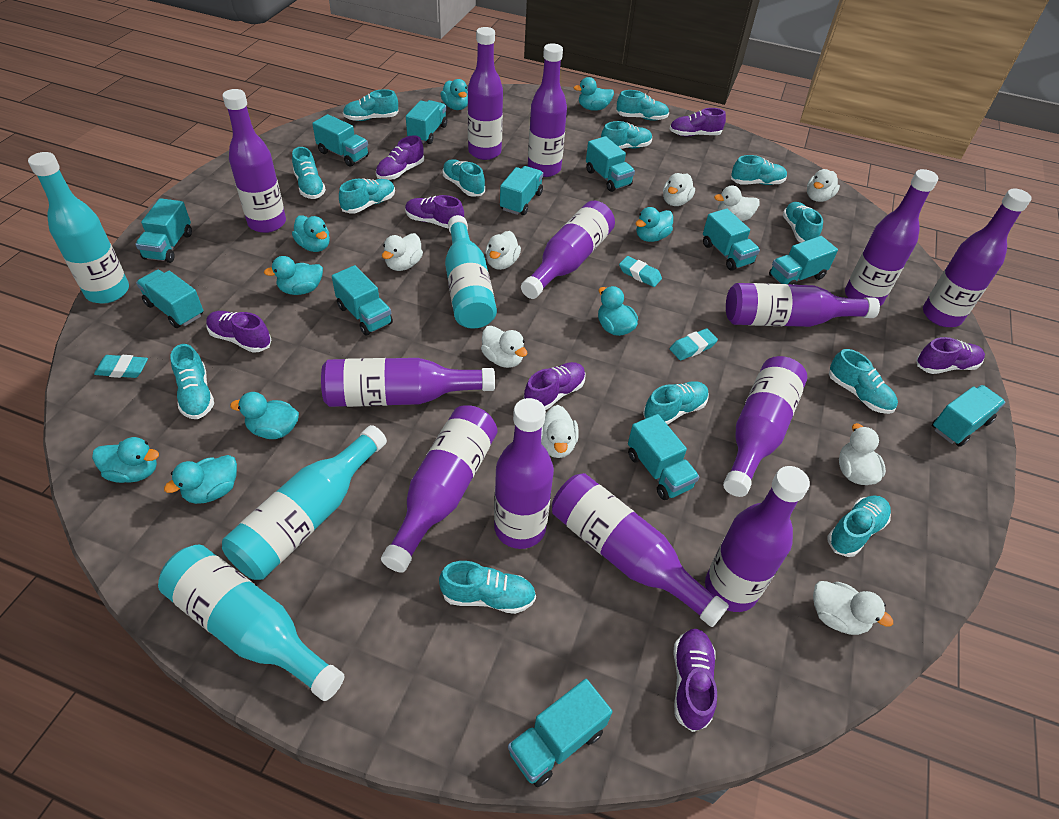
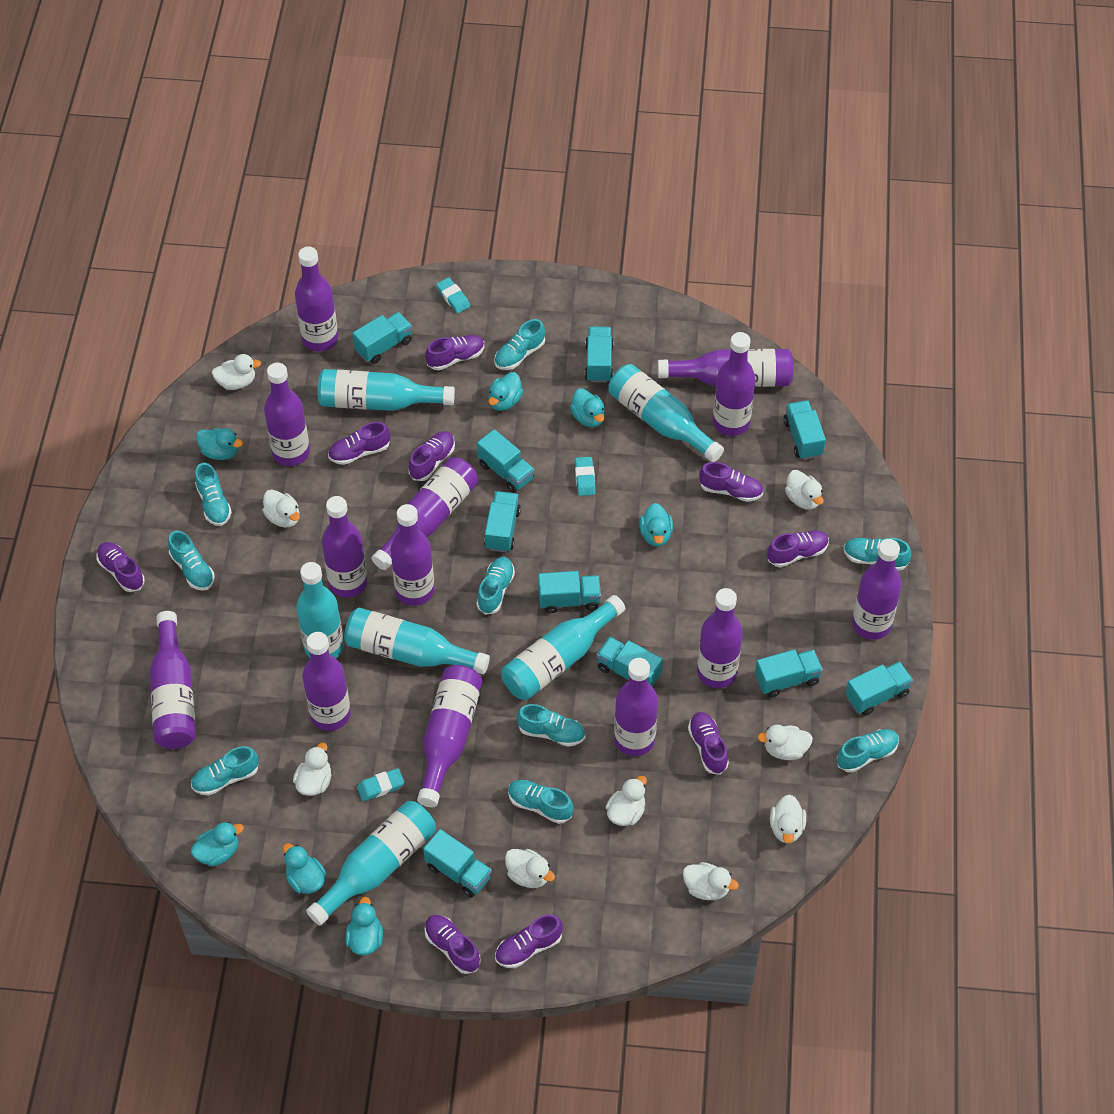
purple shoe: [206,311,271,353] [376,135,424,180] [405,195,464,229] [523,362,585,410] [670,108,726,136] [673,629,717,732] [916,337,985,374] = 7 -> [96,542,145,592] [328,422,390,465] [409,431,455,481] [424,915,481,974] [425,335,484,370] [495,914,563,968] [688,712,729,775] [699,462,763,502] [768,530,829,567] = 9
turquoise bottle: [28,152,129,303] [158,545,345,701] [222,425,387,580] [445,215,497,329] = 4 -> [296,562,344,658] [306,801,436,925] [318,369,455,411] [344,608,490,674] [501,595,625,700] [608,364,724,462] = 6
turquoise duck: [92,437,159,483] [164,455,237,504] [230,392,299,439] [264,256,323,295] [292,216,330,252] [440,79,468,110] [574,77,614,111] [598,286,638,336] [635,207,673,242] = 9 -> [191,822,244,867] [196,428,243,460] [283,843,326,894] [345,897,383,956] [488,372,523,411] [570,388,605,427] [639,503,673,547] = 7
turquoise shoe: [170,344,214,419] [292,147,326,199] [339,178,395,214] [343,89,398,121] [439,561,536,614] [442,159,485,197] [601,121,652,149] [616,90,669,121] [643,381,709,425] [731,155,787,185] [783,202,823,243] [827,495,891,557] [829,349,898,414] = 13 -> [168,531,214,591] [191,746,258,796] [195,463,232,526] [476,557,515,615] [494,319,545,370] [508,780,573,824] [517,704,585,747] [837,729,899,773] [843,538,911,571] = 9
turquoise truck: [135,198,192,263] [136,270,203,328] [312,114,369,167] [332,265,393,336] [406,100,447,144] [500,166,543,215] [508,679,612,787] [586,136,635,192] [628,414,699,500] [703,208,760,271] [769,236,838,285] [932,385,1006,447] = 12 -> [352,312,412,364] [423,829,492,897] [477,429,535,493] [484,491,521,552] [538,571,601,613] [585,326,613,383] [596,637,663,687] [755,649,823,698] [784,400,826,460] [845,661,913,716] = 10

